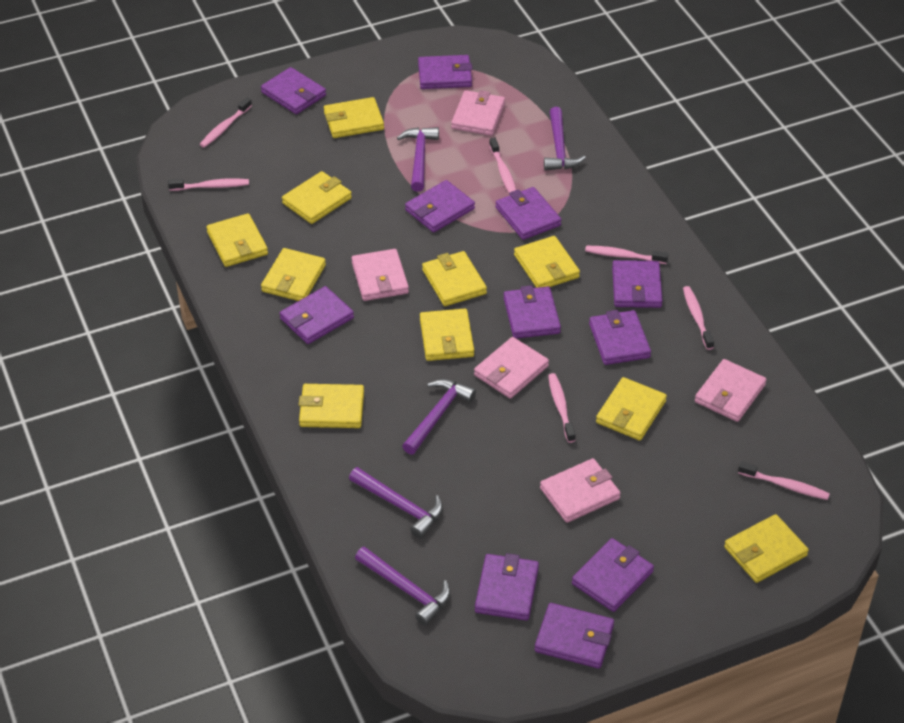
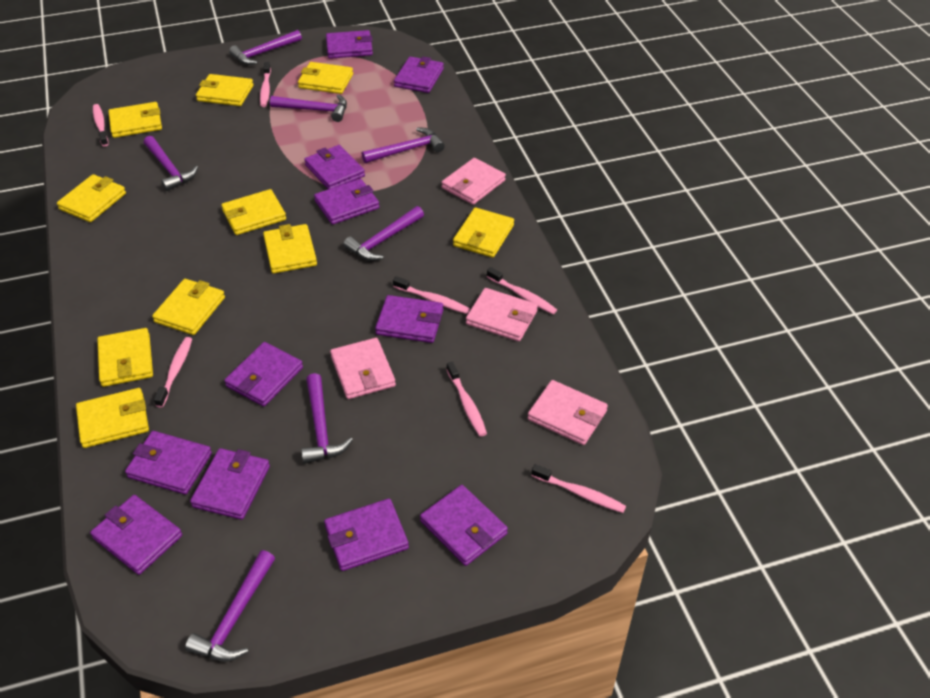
pink wallet: [351,249,409,301] [451,90,505,136] [474,337,549,399] [540,458,621,523] [695,359,767,422] = 5 -> [330,338,396,399] [441,158,506,205] [466,288,538,341] [528,380,608,445] = 4
purple hammer: [349,467,443,538] [355,547,450,626] [397,127,439,192] [402,379,476,455] [544,107,586,171] = 5 -> [144,136,198,191] [185,550,275,662] [229,30,302,65] [270,95,347,122] [301,373,353,464] [343,206,424,261] [362,127,445,163] = 7

